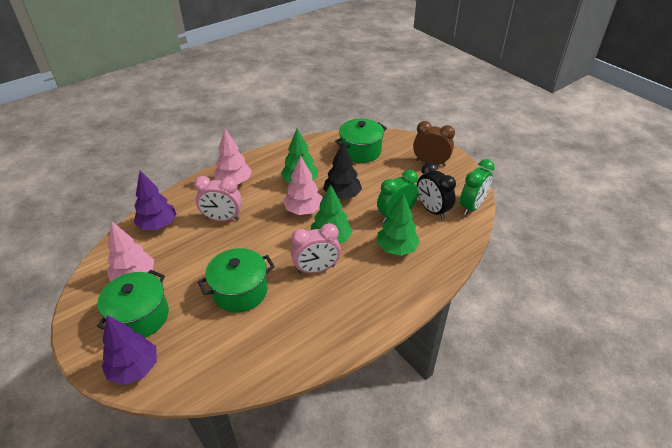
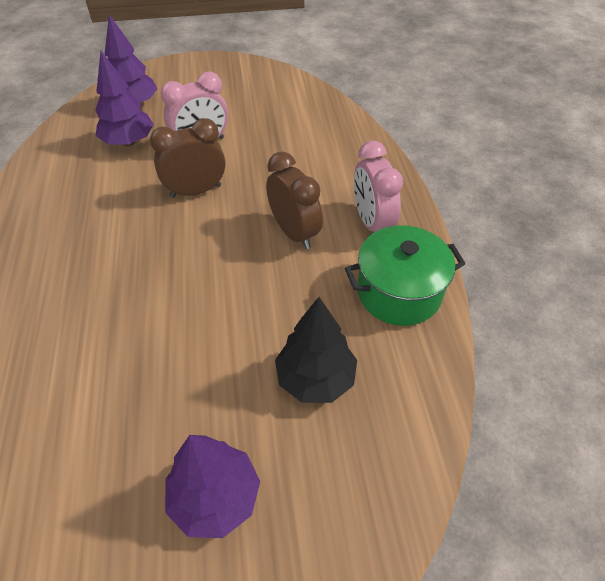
black clock: [417,162,456,219] = 1 -> none = 0
brown clock: [413,121,455,166] = 1 -> [150,118,226,198] [266,152,323,249] = 2
green clock: [377,170,419,223] [460,159,495,215] = 2 -> none = 0
green pot: [97,270,169,338] [198,248,275,313] [335,119,387,163] = 3 -> [345,225,465,326] = 1
green tree: [281,128,318,183] [311,184,353,244] [377,193,420,256] = 3 -> none = 0
pink tree: [107,221,154,281] [214,129,252,185] [283,156,323,215] = 3 -> none = 0
purple tree: [101,315,157,385] [134,171,176,230] = 2 -> [95,51,154,146] [104,15,158,102] [165,435,260,538] = 3

